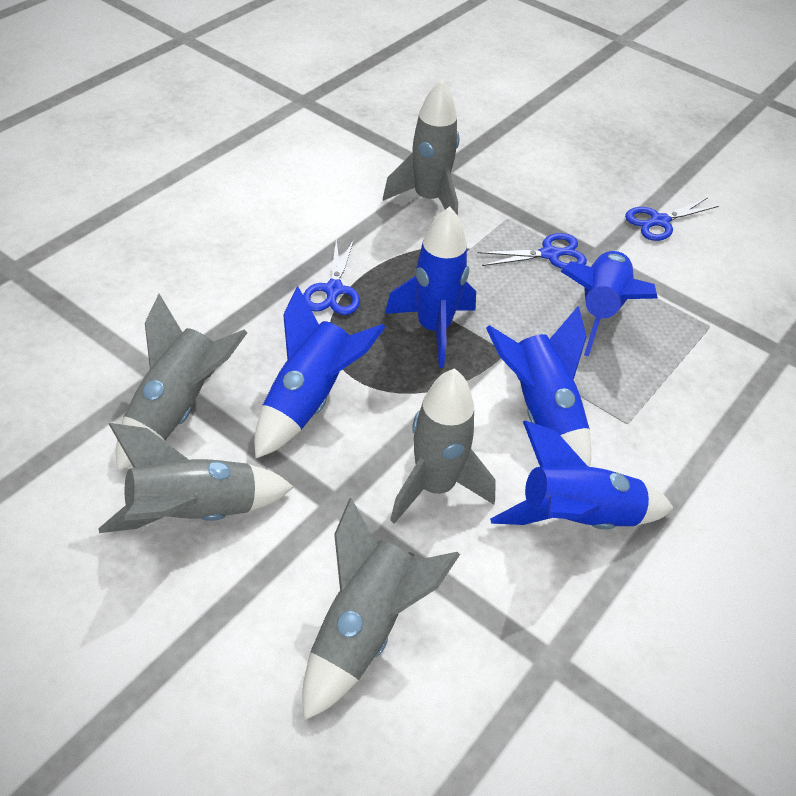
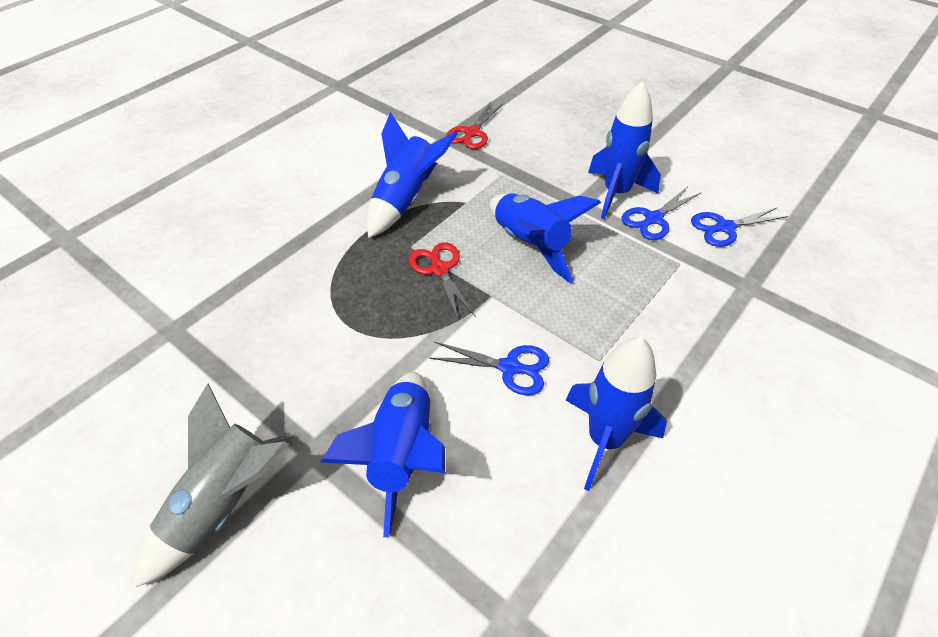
grey rocket: [99,423,294,533] [116,294,247,471] [302,498,460,720] [383,80,459,216] [390,368,496,524] = 5 -> [136,383,293,587] = 1
red scissors: none = 0 -> [409,242,476,320] [446,103,503,149] = 2

